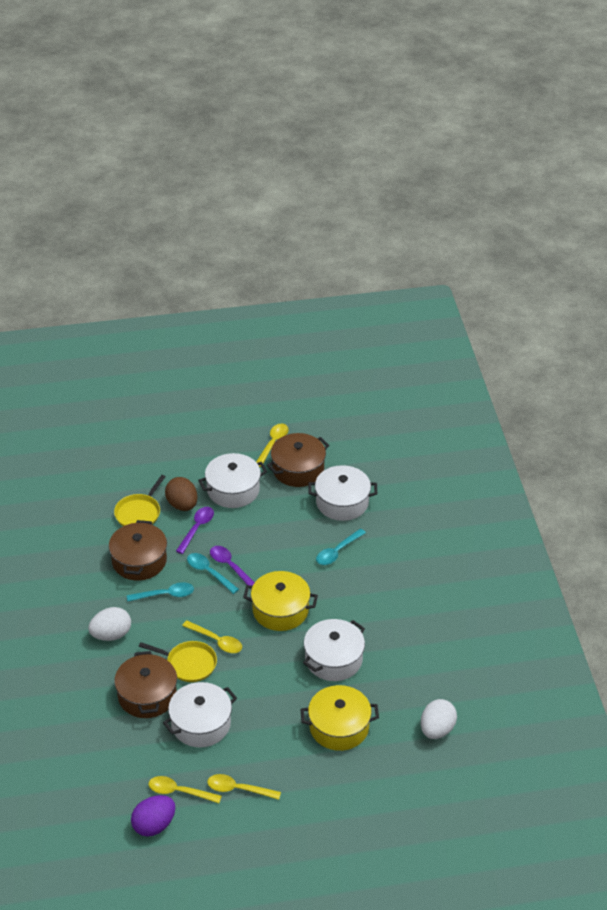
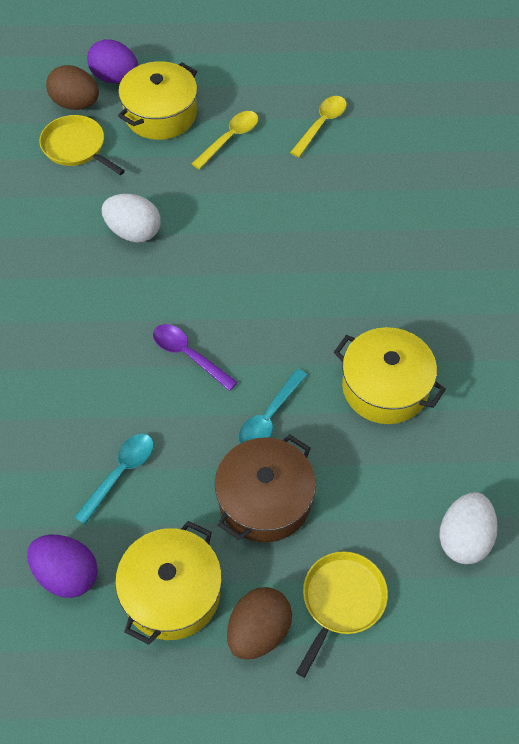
brown egg: [165,477,198,511] = 1 -> [46,65,99,110] [227,587,292,660] = 2
brown pot: [109,520,167,581] [114,651,177,718] [267,433,329,487] = 3 -> [215,434,316,542] = 1
purple egg: [131,795,175,837] = 1 -> [27,535,98,598] [87,39,138,84] = 2
purple spoon: [176,507,214,554] [210,546,255,589] = 2 -> [153,324,238,391] = 1
turquoise spoon: [127,582,194,602] [187,553,239,594] [316,528,366,565] = 3 -> [74,434,154,525] [239,369,307,443] = 2
white pot: [163,682,237,748] [198,453,267,508] [303,619,365,681] [308,465,377,521] = 4 -> none = 0
yellow pot: [243,571,318,631] [300,685,379,751] = 2 -> [115,521,222,645] [118,61,197,140] [334,327,446,424] = 3
yellow spoon: [148,776,222,803] [182,620,242,653] [207,774,281,800] [256,423,289,467] = 4 -> [192,111,258,169] [290,96,347,157] = 2

